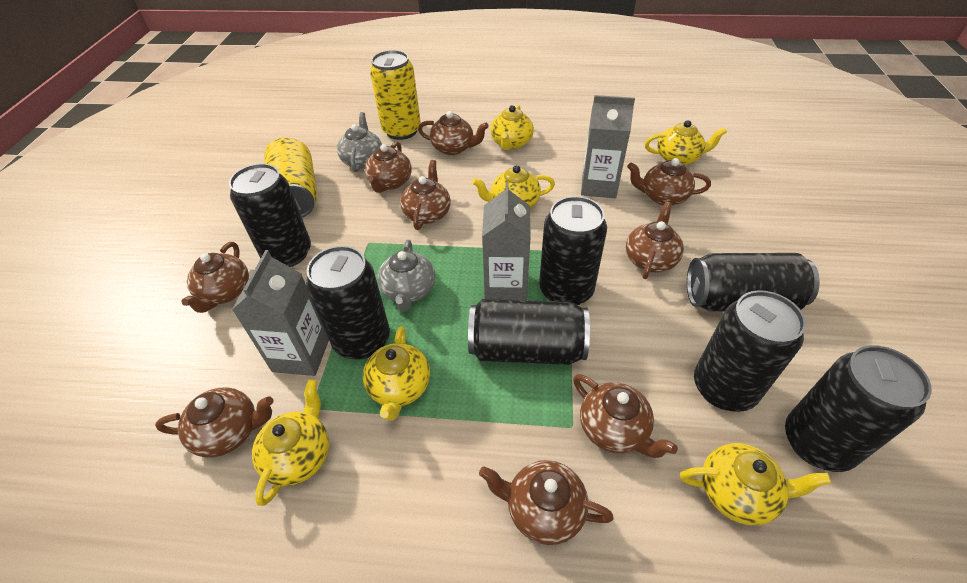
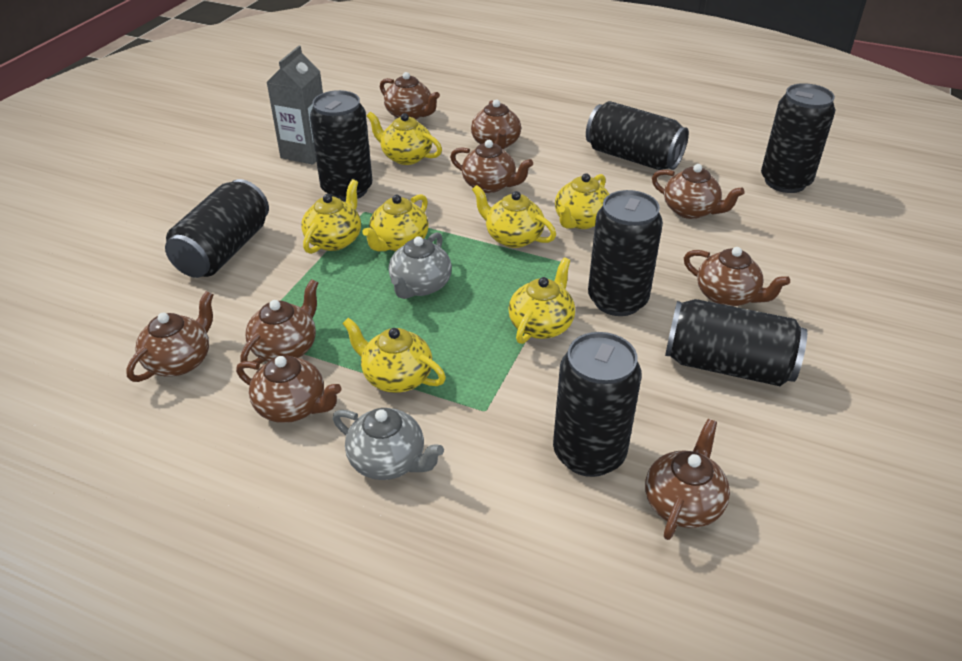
grey carton: [232,250,329,376] [482,183,531,300] [581,95,635,198] = 3 -> [266,46,323,165] = 1
yellow can: [264,138,317,217] [370,50,421,140] = 2 -> none = 0
yellow teapot: [252,379,329,506] [363,326,430,421] [472,165,555,208] [490,105,534,150] [644,120,727,165] [680,443,831,525] = 6 -> [301,179,361,254] [342,318,446,393] [362,194,429,251] [367,112,442,165] [472,185,556,248] [508,257,575,344] [555,173,609,229] = 7

